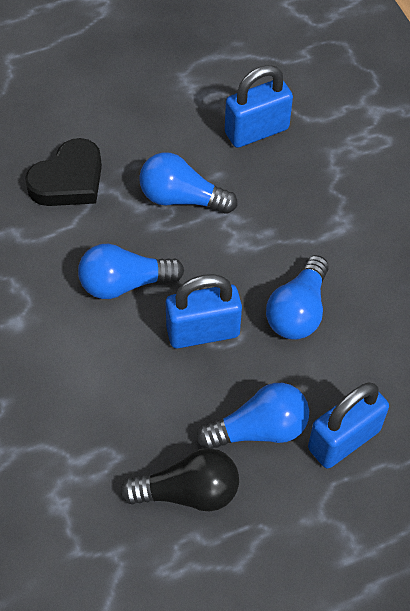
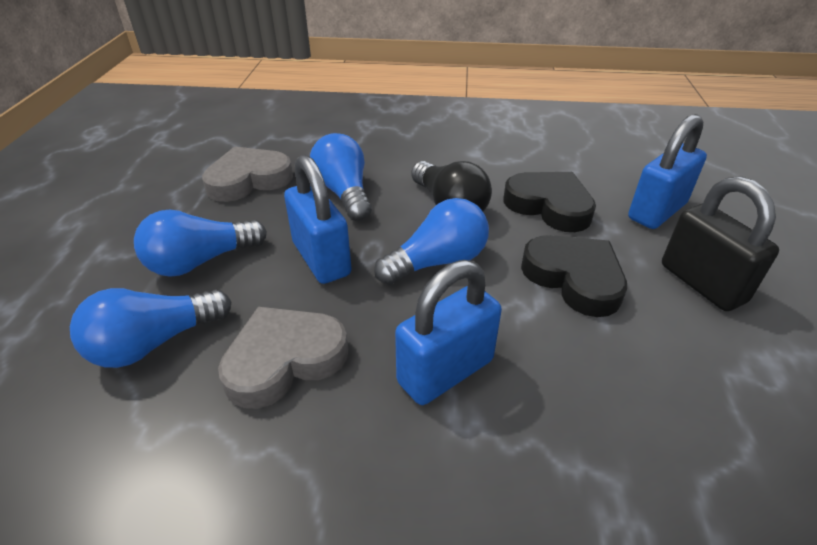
black heart: [25,138,102,206] = 1 -> [503,172,596,232] [521,235,627,317] = 2
black padlock: none = 0 -> [662,176,779,311] = 1
grey heart: none = 0 -> [202,146,293,202] [218,307,348,409] = 2

